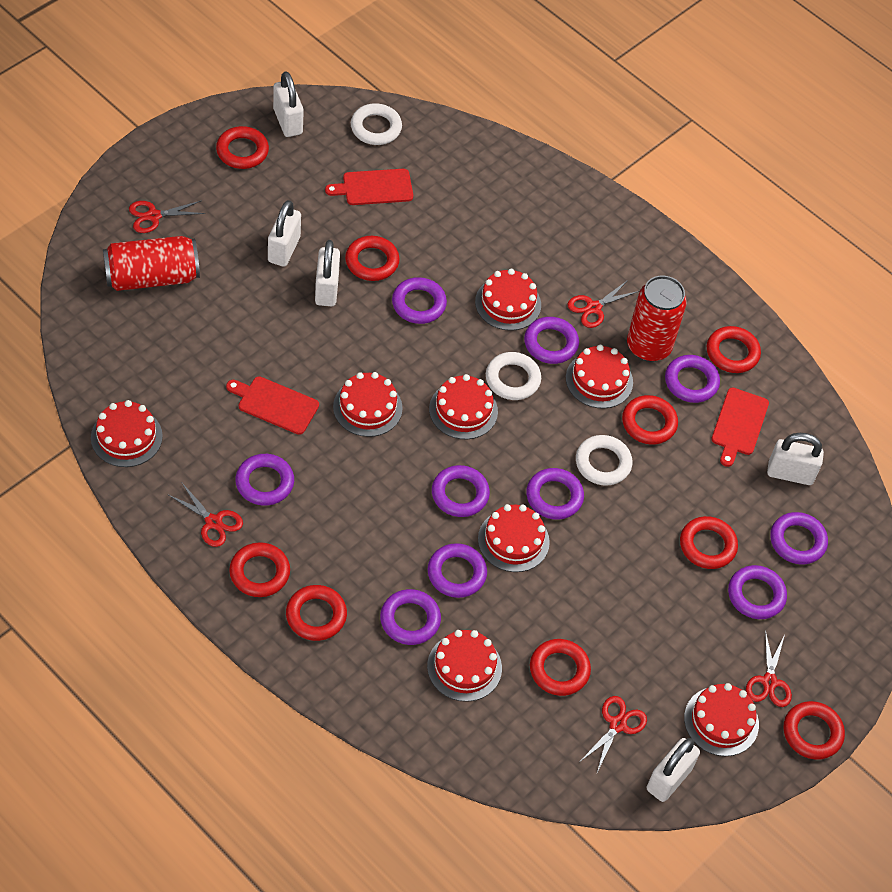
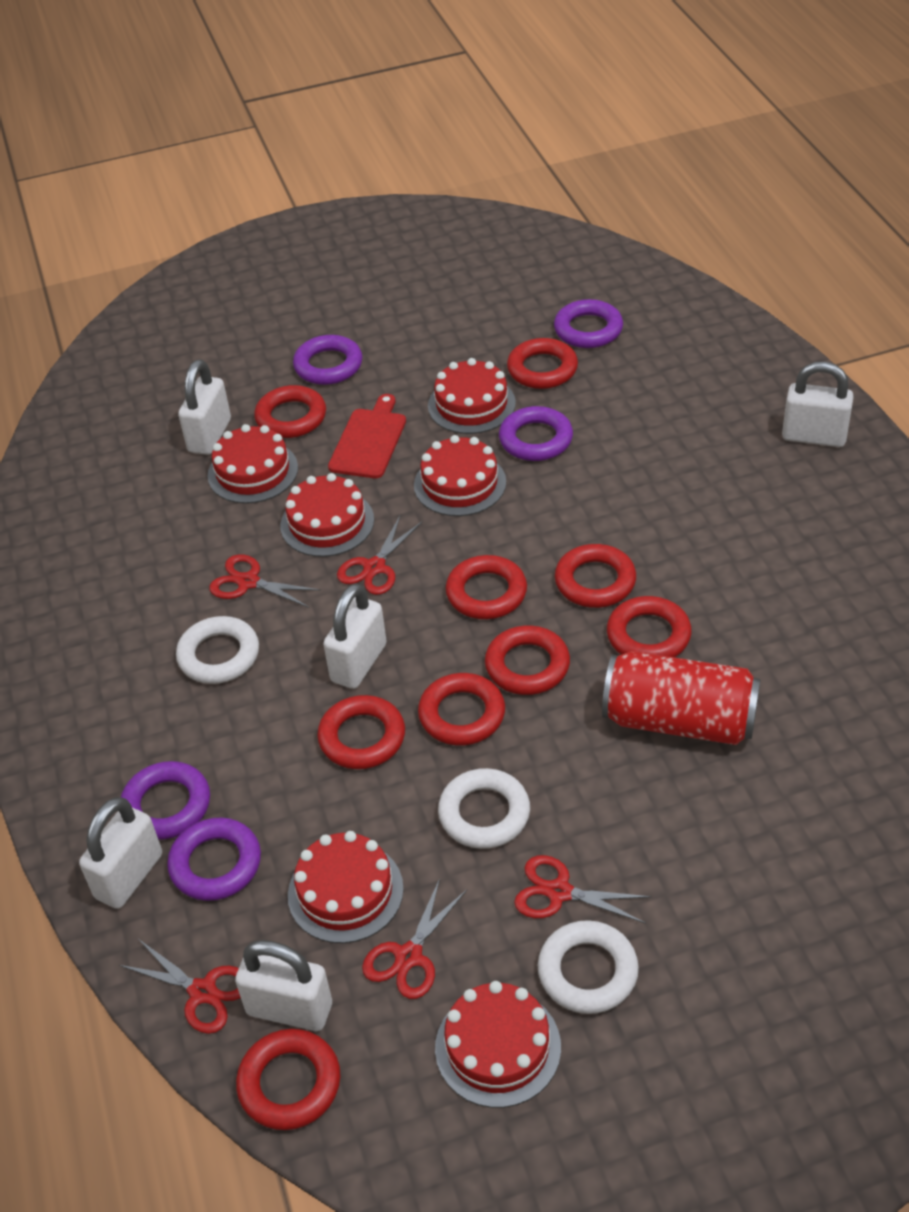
purple ring: [235,454,294,506] [380,589,441,645] [392,277,447,324] [428,543,487,598] [432,465,490,517] [524,317,579,364] [526,468,584,520] [665,355,720,403] [728,565,787,619] [770,512,828,564] = 10 -> [121,761,210,840] [167,817,261,901] [293,335,362,385] [499,406,573,461] [554,299,623,348] = 5
red cake: [91,400,163,467] [333,372,403,437] [427,630,502,702] [429,374,498,439] [475,269,541,331] [478,504,550,572] [566,345,633,409] [684,683,759,756] = 8 -> [207,424,298,504] [280,473,374,557] [288,831,404,943] [414,435,506,516] [428,358,516,434] [435,981,561,1108] = 6
red can: [103,236,200,291] [627,275,687,362] = 2 -> [602,651,761,745] = 1
red cutting board: [226,376,319,435] [325,169,413,205] [711,388,769,467] = 3 -> [328,394,406,478] = 1

